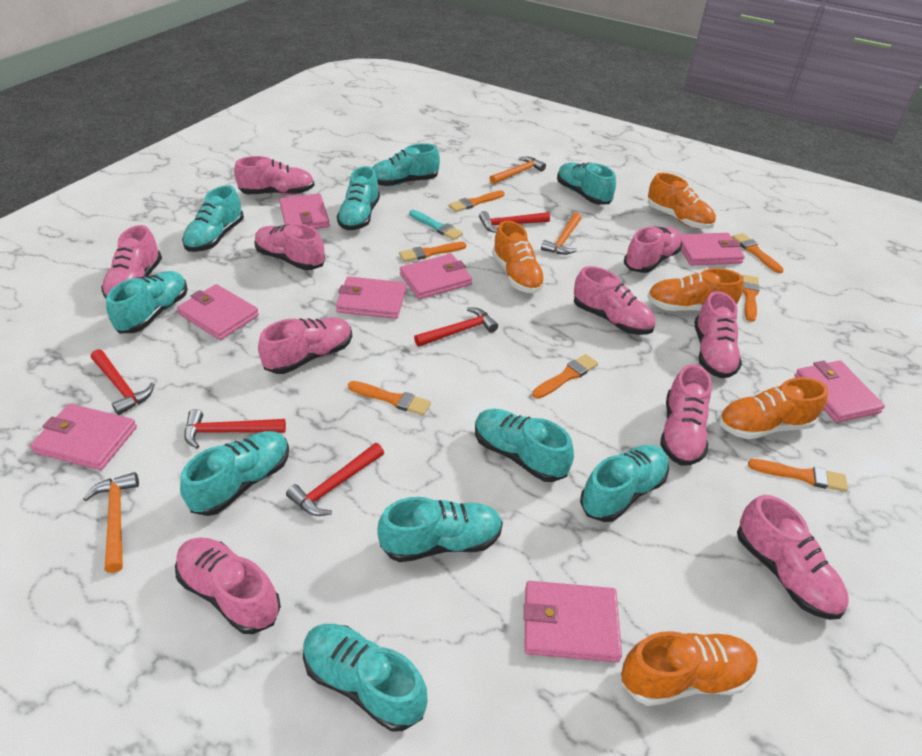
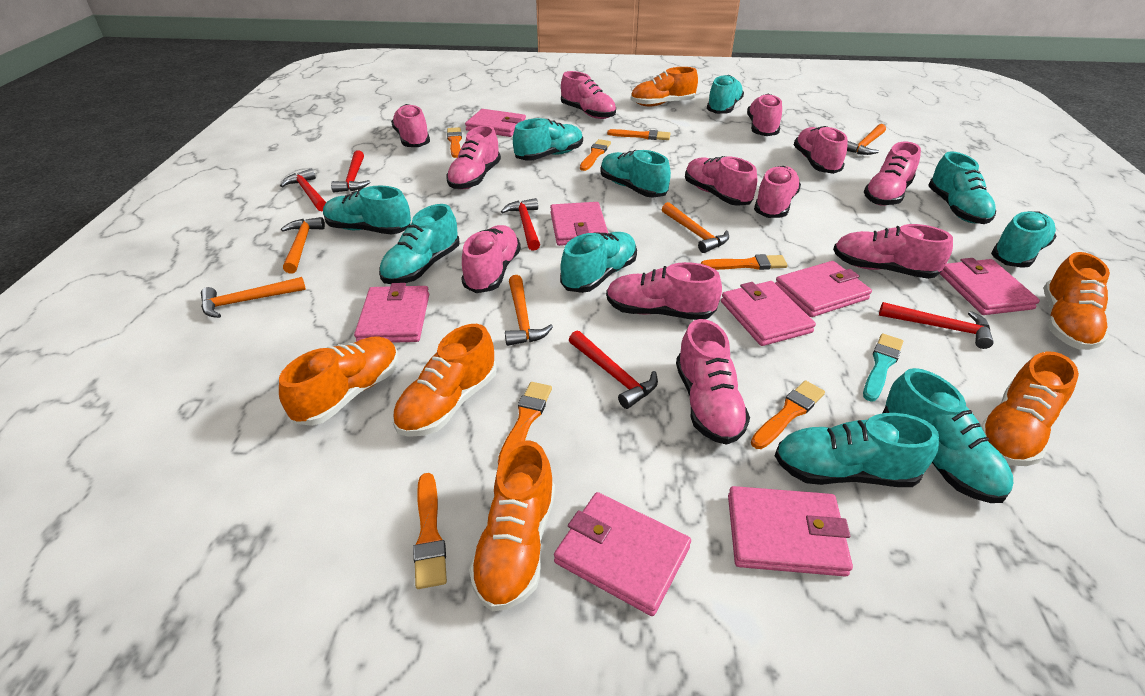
orange hammer: [83,472,139,573] [490,157,546,185] [541,212,582,255] = 3 -> [201,277,306,318] [281,217,325,274] [505,275,553,346] [662,202,729,253] [847,124,886,155] = 5
orange shoe: [492,221,546,293] [621,631,758,706] [647,268,743,311] [648,173,716,229] [719,377,828,439] = 5 -> [279,336,399,426] [393,324,497,437] [469,440,555,612] [630,67,698,107] [981,351,1079,466] [1044,252,1110,350] = 6
pink shoe: [102,225,162,299] [175,537,281,634] [234,156,314,195] [254,224,325,270] [258,317,352,374] [574,266,655,335] [624,226,682,273] [660,364,712,465] [694,291,742,378] [737,495,849,620] = 10 -> [391,104,430,147] [446,125,501,189] [461,225,521,293] [561,71,616,119] [606,262,722,320] [676,319,750,445] [685,156,757,206] [747,94,782,136] [754,166,801,218] [794,126,848,174] [833,224,953,279] [864,142,921,206] = 12

